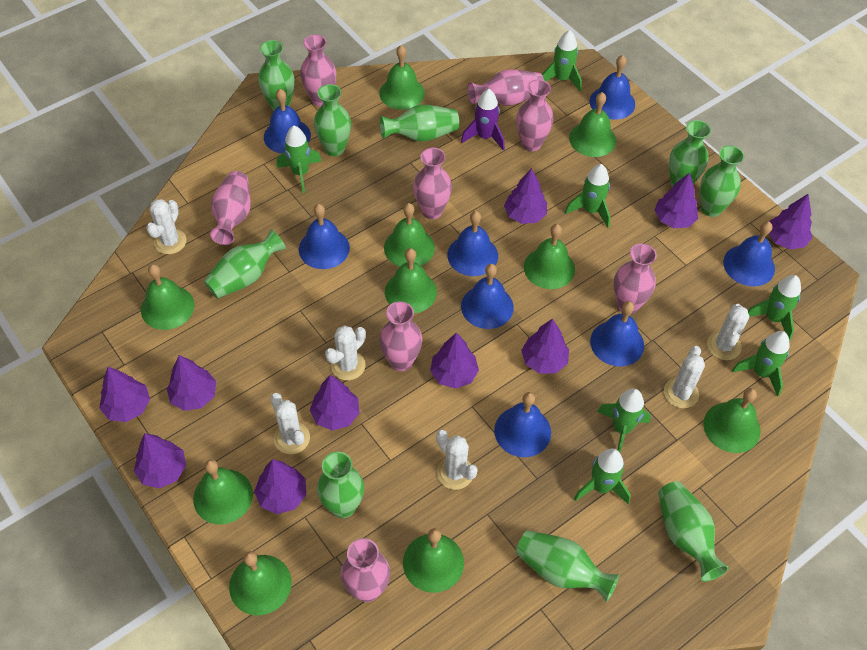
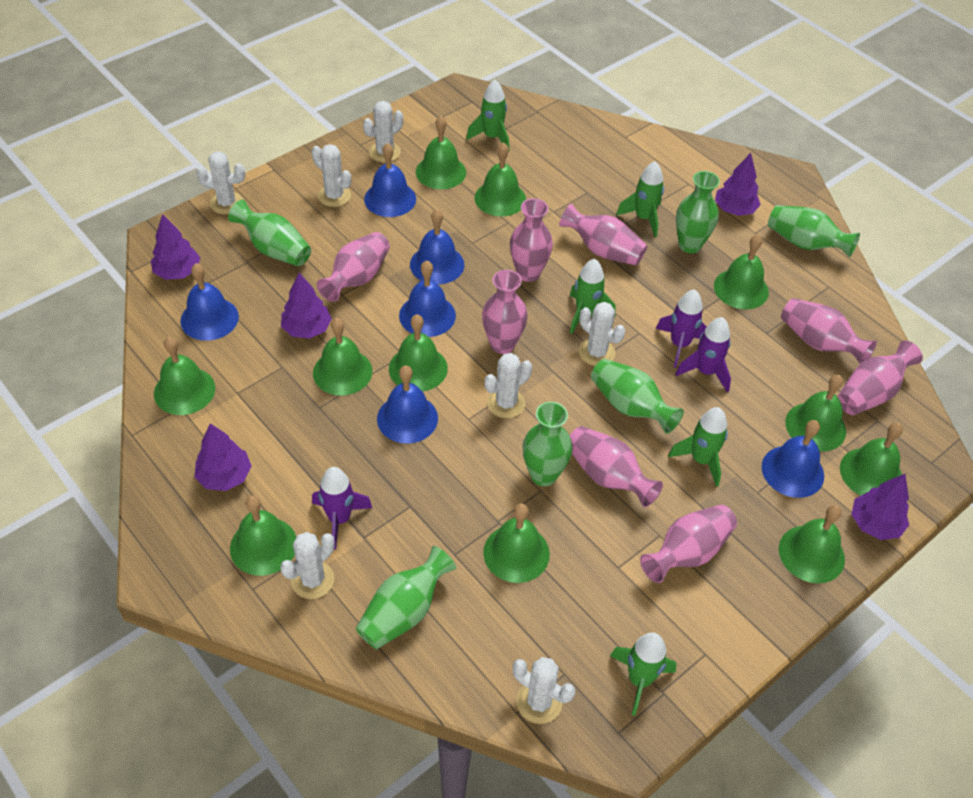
blue bell: [264,89,311,154] [299,204,350,269] [447,211,498,276] [461,264,514,329] [494,392,551,457] [589,55,635,120] [590,301,644,366] [723,221,775,286] = 8 -> [180,263,239,341] [364,143,416,217] [377,365,438,444] [399,261,456,337] [410,209,464,284] [762,420,824,498] = 6
green bell: [141,264,194,330] [193,459,253,525] [229,551,292,615] [379,45,425,110] [384,203,435,267] [385,248,437,313] [403,528,464,593] [524,224,575,289] [569,92,616,157] [703,388,761,453] = 10 -> [154,337,215,415] [230,496,296,576] [313,318,373,396] [389,314,448,391] [416,116,466,189] [474,142,526,216] [483,503,550,583] [714,234,769,309] [779,505,845,583] [785,375,846,452] [840,422,903,496] = 11
green rocket: [277,125,322,193] [542,30,582,92] [565,164,610,228] [574,448,631,504] [597,388,651,452] [732,331,790,397] [748,275,801,341] = 7 -> [466,80,509,152] [570,259,616,334] [610,633,677,716] [616,161,664,237] [668,407,728,487] = 5
green vase: [204,229,286,299] [258,40,295,111] [314,84,351,156] [317,452,364,518] [379,105,459,142] [516,530,620,602] [658,481,729,581] [669,120,711,187] [700,146,744,217] = 9 -> [228,200,311,266] [356,546,456,649] [522,402,572,486] [591,359,684,434] [676,171,720,253] [768,205,860,257] = 6
purple rocket: [461,89,505,151] = 1 -> [312,467,372,550] [656,289,707,368] [675,317,731,392] = 3
purple tree: [99,367,150,422] [134,433,186,488] [167,355,216,411] [254,459,306,514] [310,375,359,431] [430,333,479,389] [504,168,547,224] [521,319,569,374] [654,173,698,228] [769,194,812,249] = 10 -> [151,214,200,280] [194,423,251,491] [281,273,332,339] [715,153,761,216] [851,474,909,540] = 5
white cactus: [146,199,187,254] [270,393,310,454] [325,325,366,380] [436,430,478,490] [664,346,705,408] [707,304,749,360] = 6 -> [196,151,245,214] [280,532,335,599] [312,144,351,207] [363,101,403,162] [485,353,532,418] [513,657,575,724] [579,302,625,366] = 7

